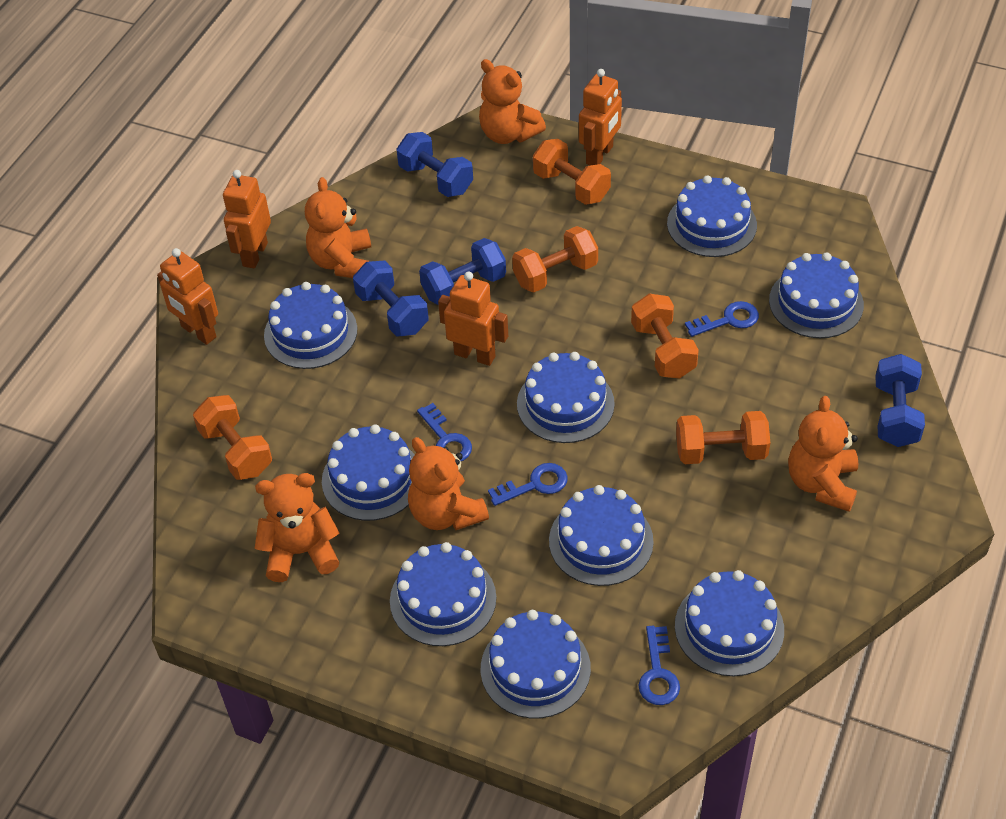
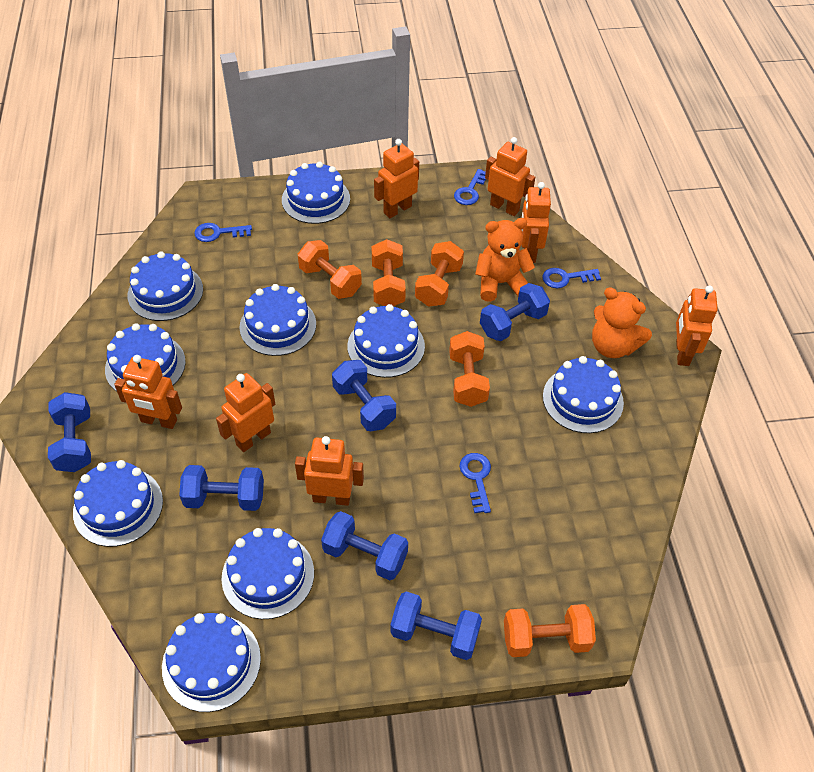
blue dumbbell: [353,261,429,336] [396,132,473,197] [419,238,506,305] [875,354,925,447] = 4 -> [48,392,91,472] [179,465,264,511] [321,511,408,580] [332,360,396,431] [390,592,482,660] [480,283,550,341] = 6
orange robot: [157,248,218,345] [223,170,271,269] [438,272,508,366] [579,69,622,166] = 4 -> [114,355,182,429] [216,373,275,452] [295,436,364,506] [374,139,419,218] [485,137,535,216] [521,182,551,263] [676,285,718,366] = 7
orange teddy bear: [254,473,339,582] [305,177,371,278] [408,437,489,530] [479,59,546,144] [788,396,858,512] = 5 -> [475,218,535,302] [592,287,652,358] = 2

